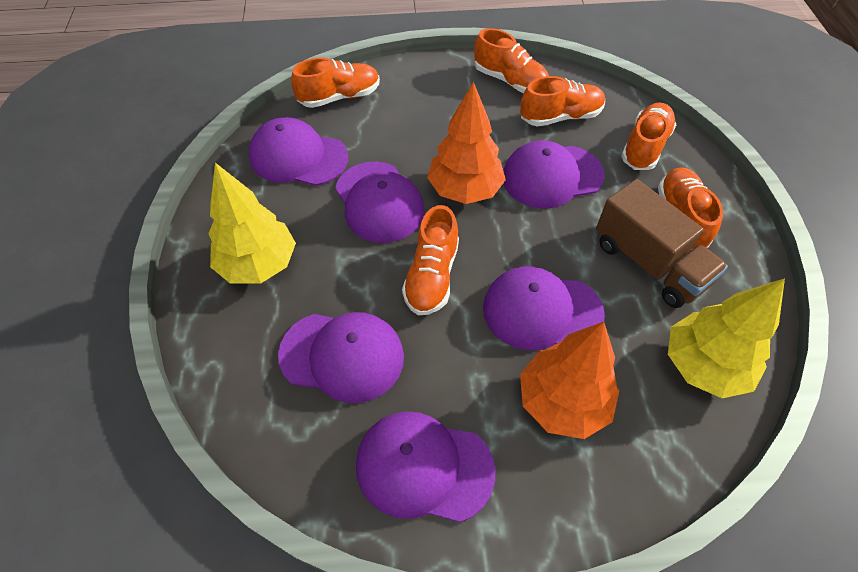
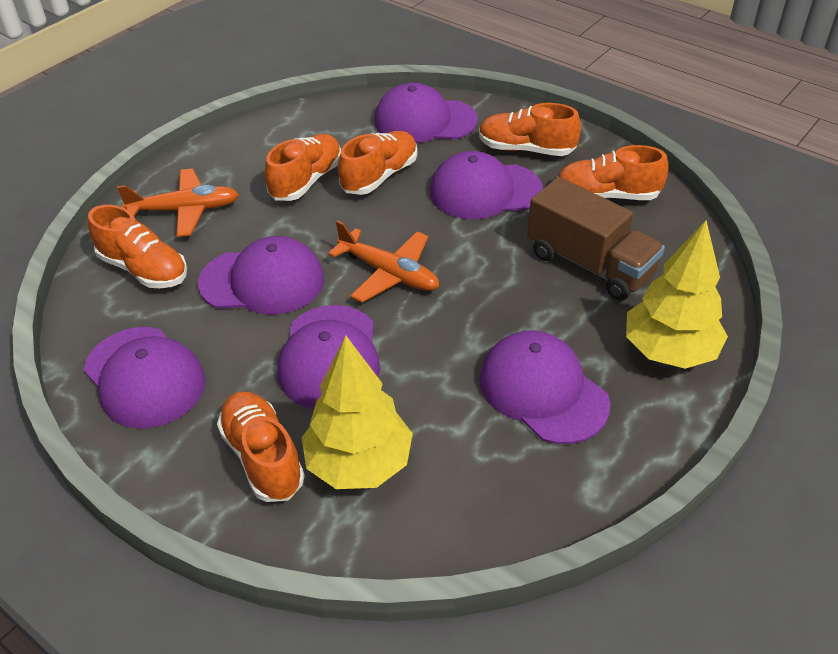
orange plane: none = 0 -> [117,169,239,237] [328,220,439,303] = 2
orange tree: [427,82,506,204] [520,322,619,439] = 2 -> none = 0

